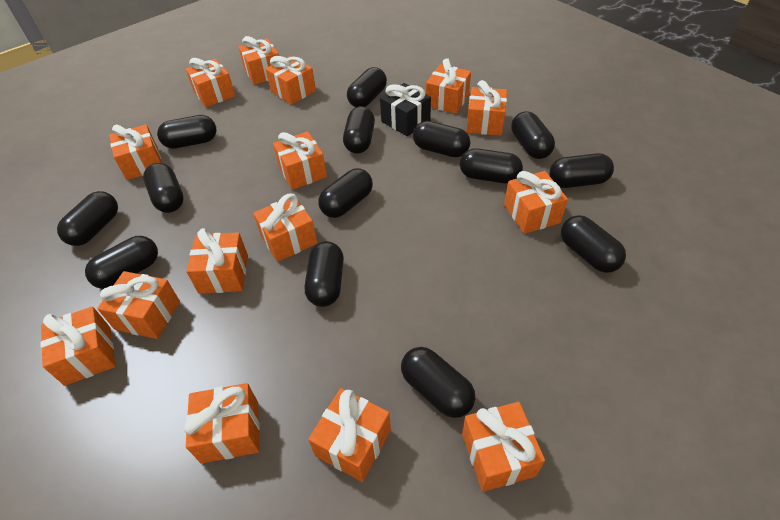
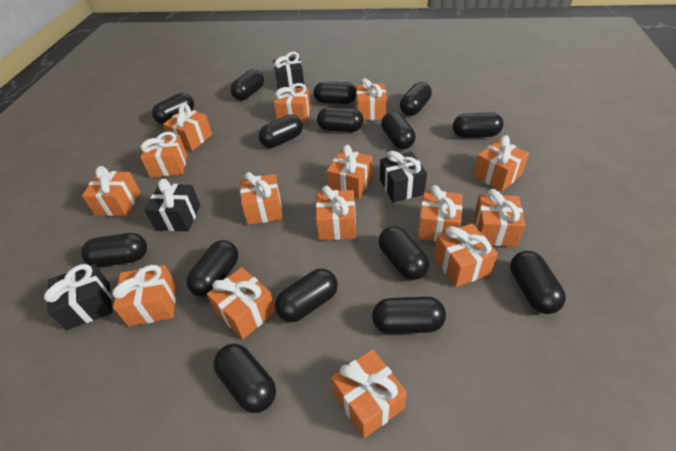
black capsule: [57,191,118,246] [85,236,158,289] [143,163,184,213] [157,115,217,149] [305,241,344,307] [318,168,373,218] [343,106,375,154] [347,67,387,107] [401,347,476,418] [413,121,470,157] [460,148,523,183] [511,111,555,159] [549,153,614,188] [561,215,626,273] = 14 -> [81,233,147,267] [152,93,194,124] [187,240,238,297] [214,344,276,413] [230,69,264,100] [258,115,303,148] [275,269,338,322] [314,82,356,104] [317,107,364,132] [372,296,446,334] [378,226,429,280] [381,112,416,149] [400,82,432,116] [453,112,503,138] [510,251,566,314] = 15
black gift: [380,83,431,136] = 1 -> [44,264,113,330] [145,179,200,231] [273,52,304,89] [380,150,427,203] = 4

